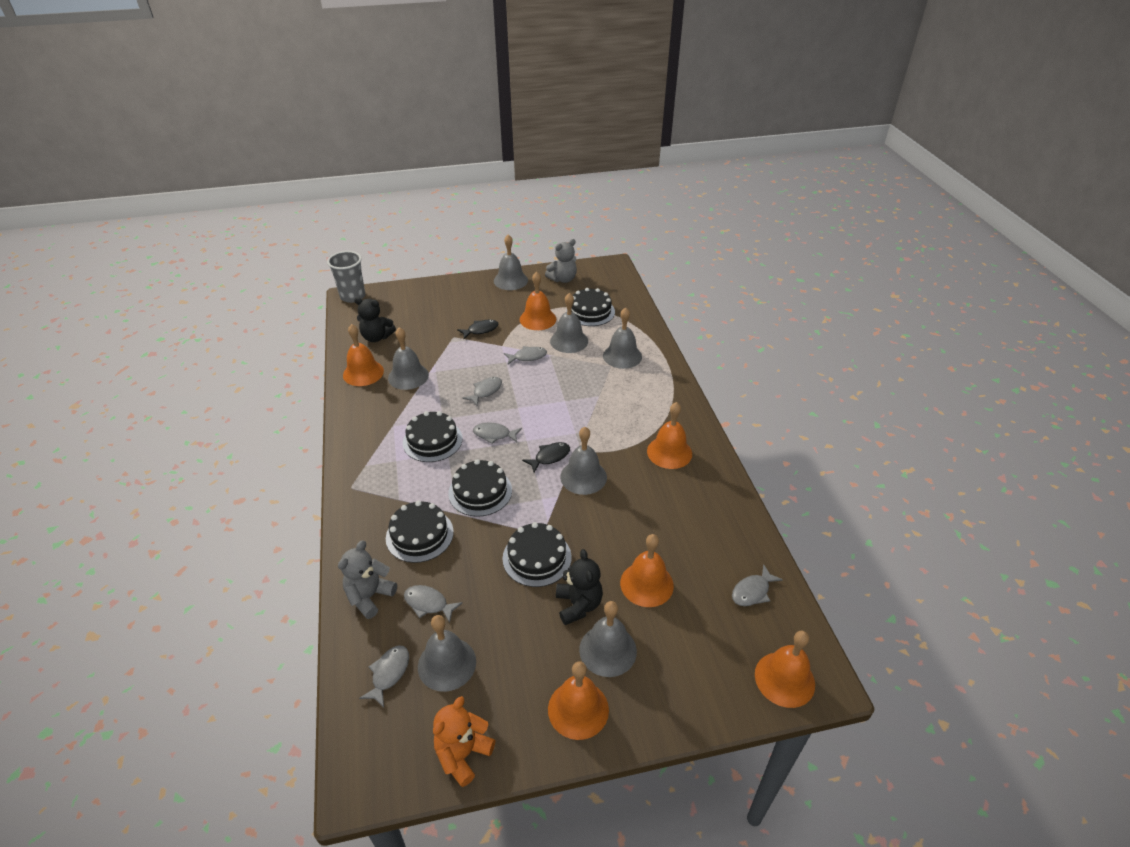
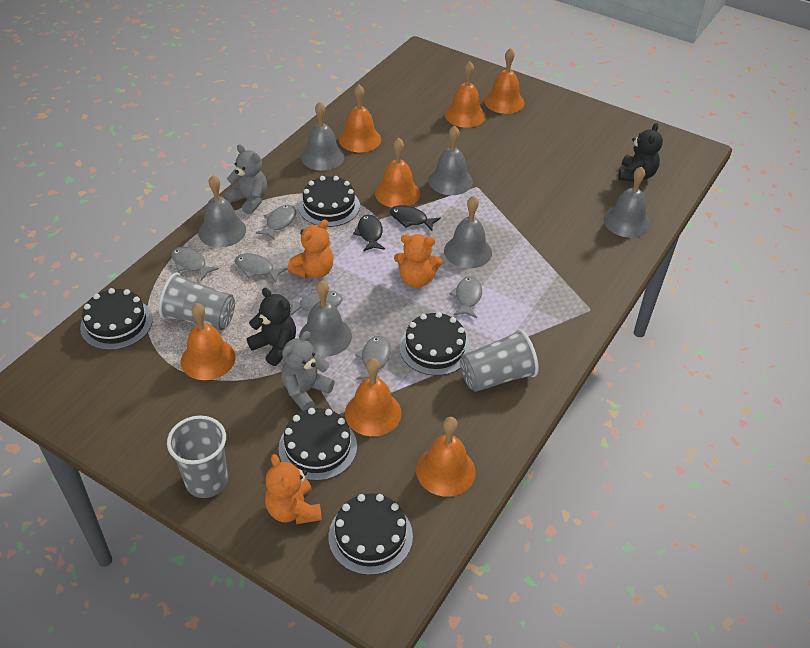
grey bell: [388,327,429,390] [418,615,476,692] [494,234,528,290] [550,293,588,353] [560,427,607,495] [579,601,637,677] [603,307,642,369] = 7 -> [198,175,246,248] [299,281,352,357] [301,102,344,171] [428,126,473,195] [444,196,492,268] [604,166,650,238] = 6
grey cup: [327,251,365,303] = 1 -> [159,273,235,330] [167,416,228,498] [460,329,539,392] = 3
orange bell: [343,324,384,386] [520,272,556,330] [548,661,609,740] [620,534,674,607] [647,402,692,469] [755,631,815,708] = 6 -> [181,303,236,380] [339,85,381,152] [345,358,401,436] [375,138,420,208] [416,417,476,497] [445,61,486,128] [484,48,524,114] = 7
orange teddy bear: [433,696,495,787] = 1 -> [265,454,322,524] [287,219,333,279] [394,234,442,288] = 3

